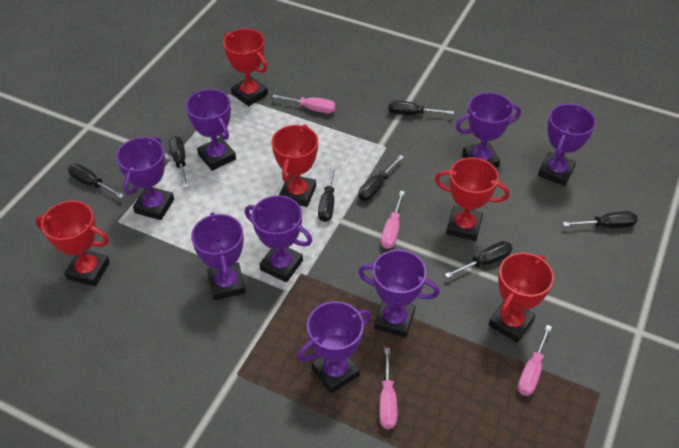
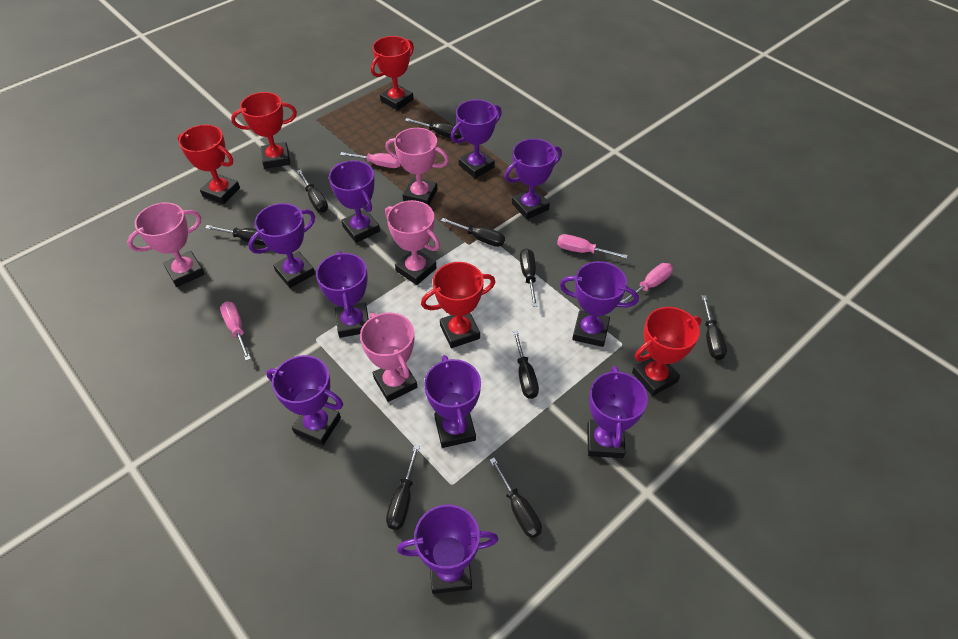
black screwdriver: [68,163,124,198] [169,136,188,188] [318,165,336,222] [358,155,404,201] [388,100,454,115] [445,241,512,278] [563,211,638,228] = 7 -> [205,225,266,245] [297,170,328,212] [386,445,420,530] [405,118,461,139] [441,218,505,247] [490,458,542,538] [513,330,539,399] [520,248,538,307] [701,295,727,360] = 9
pink trophy: none = 0 -> [127,202,205,287] [360,313,417,402] [385,128,449,205] [385,200,440,285] = 4
purple trophy: [116,137,174,220] [185,89,236,171] [191,212,246,300] [245,195,312,282] [298,301,371,393] [358,250,439,338] [456,92,521,168] [538,104,596,186] = 8 -> [248,203,315,288] [266,355,343,445] [316,251,369,338] [329,160,380,243] [397,505,498,594] [424,355,481,448] [451,100,502,178] [504,139,562,220] [560,261,639,347] [587,366,648,458] = 10

